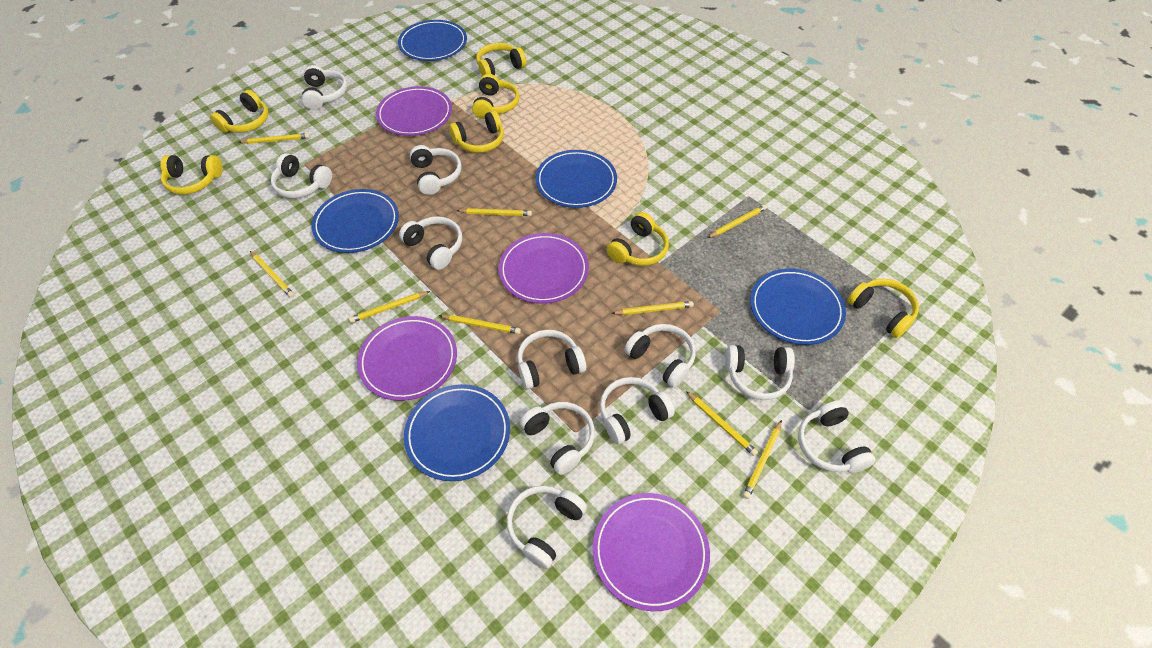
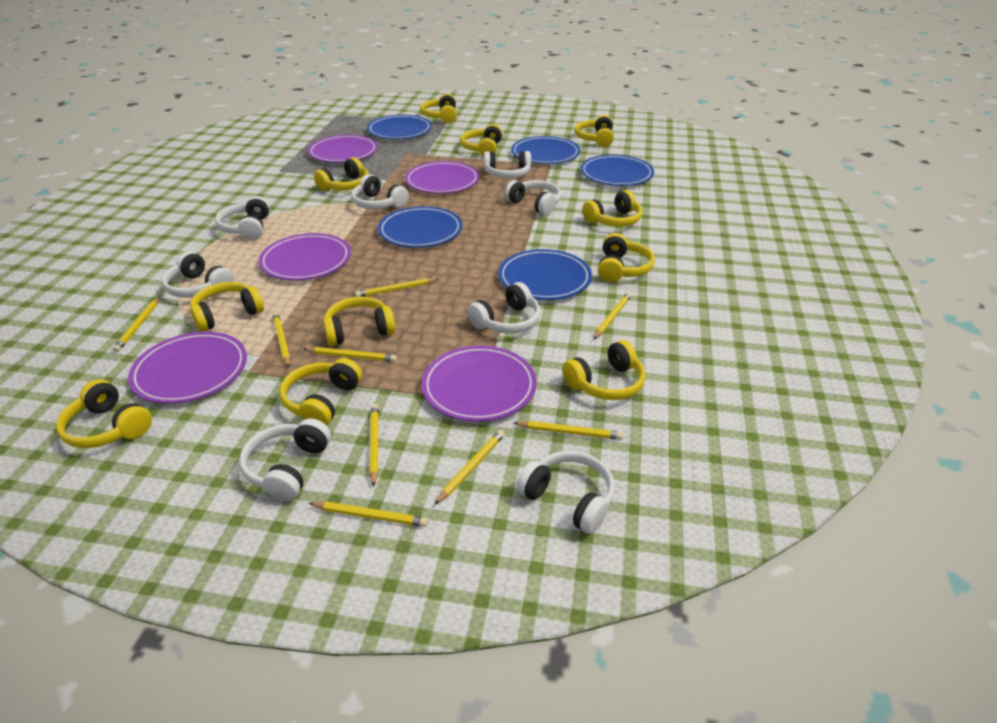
purple plate: [357,316,457,401] [376,86,452,136] [498,233,589,304] [593,493,710,611] = 4 -> [128,332,247,404] [259,233,351,280] [308,135,378,163] [405,161,480,194] [422,346,537,422] = 5
white headphones: [271,153,332,198] [302,65,348,110] [399,216,462,270] [410,145,462,195] [506,485,587,569] [517,330,586,389] [520,402,595,475] [600,377,675,444] [624,324,696,388] [725,345,795,400] [798,400,875,473] = 11 -> [162,252,234,297] [215,196,270,240] [239,418,331,501] [351,174,408,209] [467,282,541,333] [484,151,531,178] [504,180,561,215] [516,451,615,534] = 8
yellow headphones: [160,155,223,195] [210,90,269,133] [449,111,504,153] [472,74,519,119] [476,43,527,76] [606,212,669,266] [848,279,919,338] = 7 -> [56,379,152,448] [190,282,264,332] [280,358,362,426] [314,157,369,191] [323,297,395,346] [420,94,457,123] [460,124,503,156] [563,340,645,400] [574,115,614,147] [583,190,642,227] [598,233,655,282] = 11

